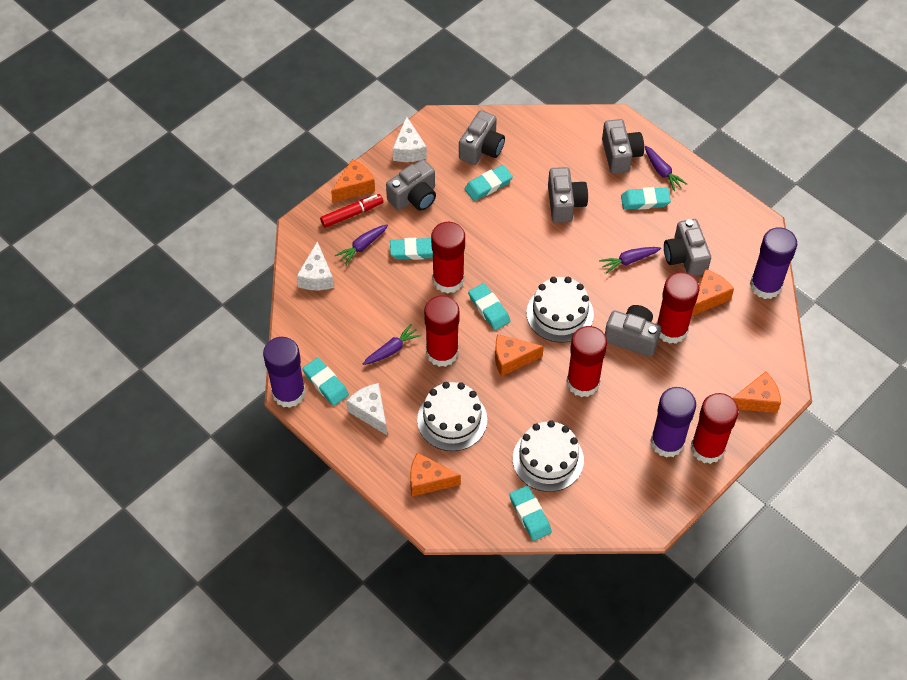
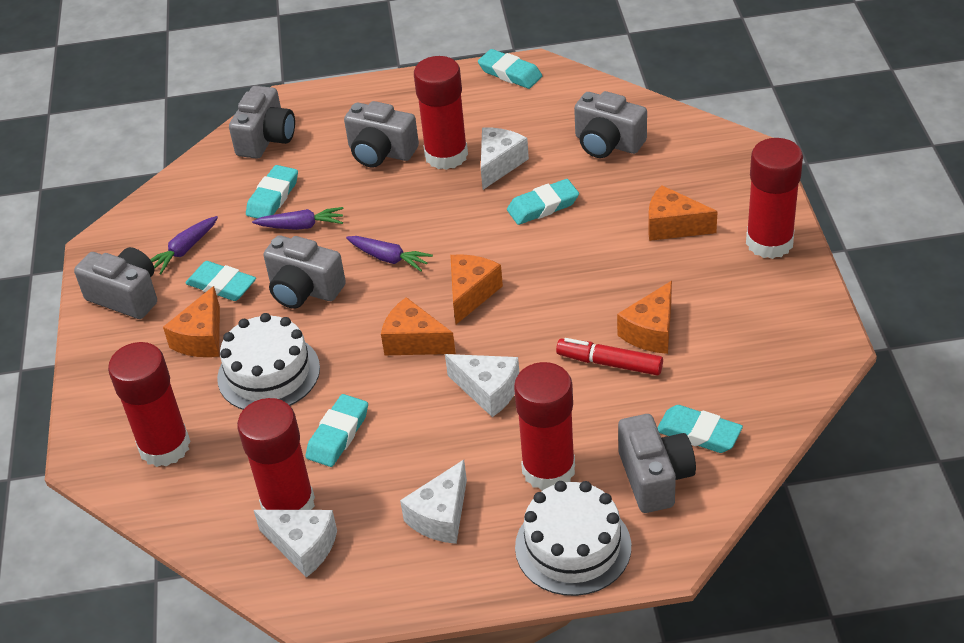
purple carrot: [335,224,388,265] [363,324,422,365] [599,247,661,274] [645,146,687,191] = 4 -> [150,216,218,275] [252,207,344,230] [346,236,433,272] = 3
purple glue stick: [263,337,306,408] [650,387,696,458] [750,227,797,299] = 3 -> none = 0
white cake: [417,382,487,451] [513,420,584,492] [527,277,594,343] = 3 -> [217,313,320,410] [515,481,631,596] = 2
white cheese: [296,241,334,290] [346,383,387,435] [392,116,427,162] = 3 -> [254,510,337,578] [400,460,467,544] [445,354,519,417] [481,127,529,190] = 4

